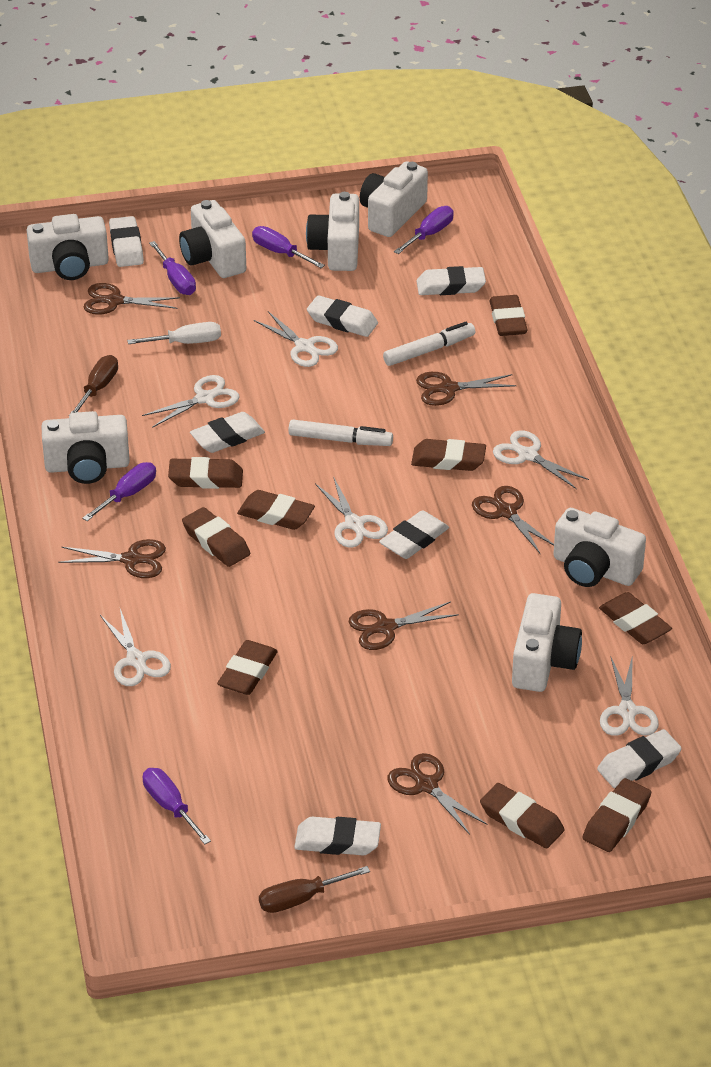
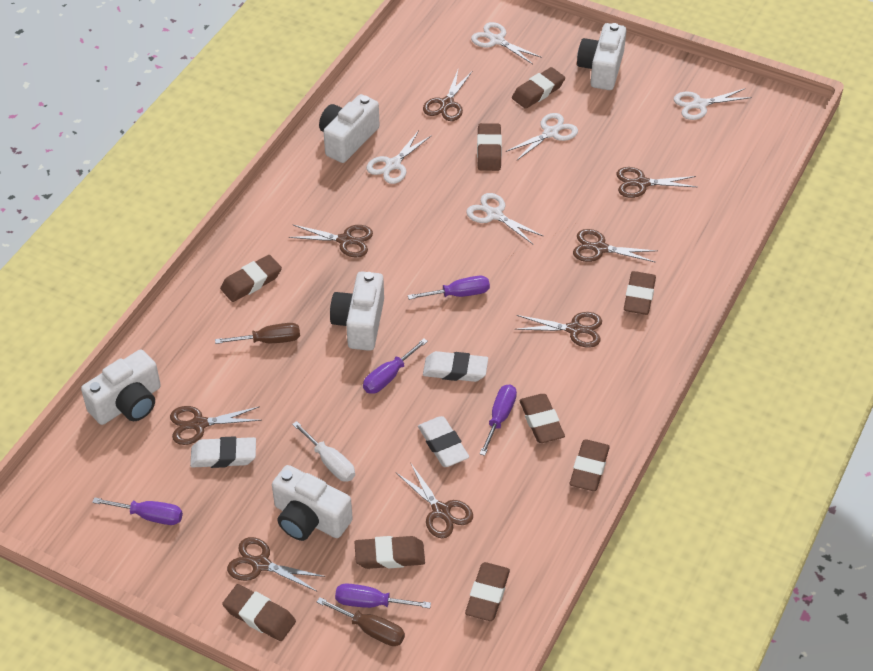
brown scissors: [58,539,166,578] [84,283,180,315] [349,601,459,650] [387,753,488,835] [416,372,517,406] [472,486,554,555] = 6 -> [170,406,262,445] [227,537,326,592] [288,224,373,257] [396,462,473,538] [423,70,472,121] [515,312,602,348] [573,229,657,263] [616,167,697,198] = 8
white camera: [27,214,109,280] [41,411,130,484] [179,200,246,278] [306,192,359,271] [360,162,428,237] [512,593,582,692] [553,508,646,587] = 7 -> [81,350,161,425] [272,465,353,541] [319,94,380,163] [330,271,384,351] [577,23,626,90] = 5
white eraser: [109,216,144,267] [190,412,265,453] [294,817,381,856] [307,295,378,337] [379,510,449,559] [416,266,486,295] [597,729,682,788] = 7 -> [190,436,256,468] [418,416,469,467] [423,351,488,382] = 3
white marker: [288,420,393,446] [383,322,475,366] = 2 -> none = 0
white scissors: [100,609,171,686] [142,375,239,428] [254,311,338,367] [315,476,388,547] [493,430,589,489] [600,655,659,736] = 6 -> [366,130,432,184] [466,193,544,245] [471,22,542,64] [506,113,578,161] [674,88,752,120] = 5

